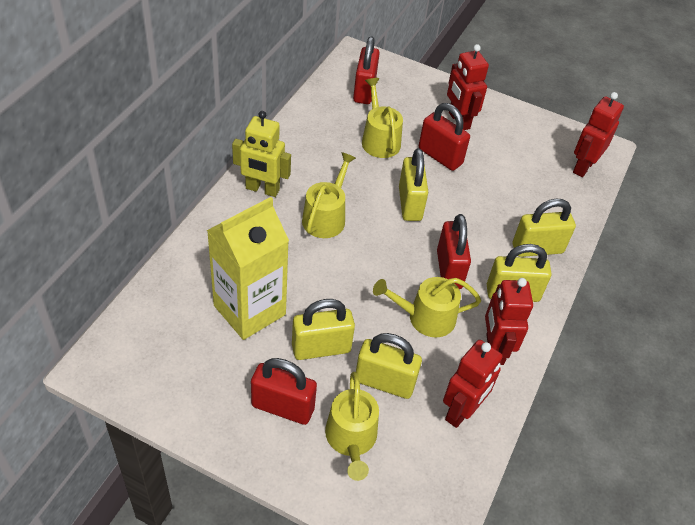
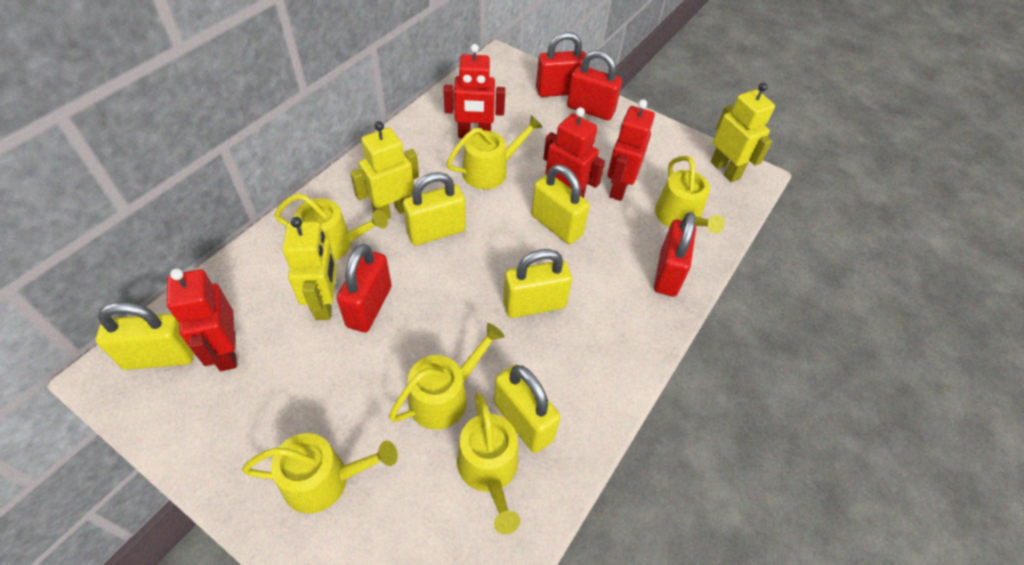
yellow carton: [207,197,289,340] = 1 -> none = 0
yellow robot: [232,111,291,197] = 1 -> [282,217,337,320] [350,121,419,219] [711,83,775,182] = 3
yellow watering can: [302,152,356,238] [325,372,379,481] [362,78,403,158] [373,277,481,337] = 4 -> [242,433,398,514] [274,193,388,261] [389,323,505,430] [446,115,543,189] [457,393,520,534] [655,156,725,234] = 6

